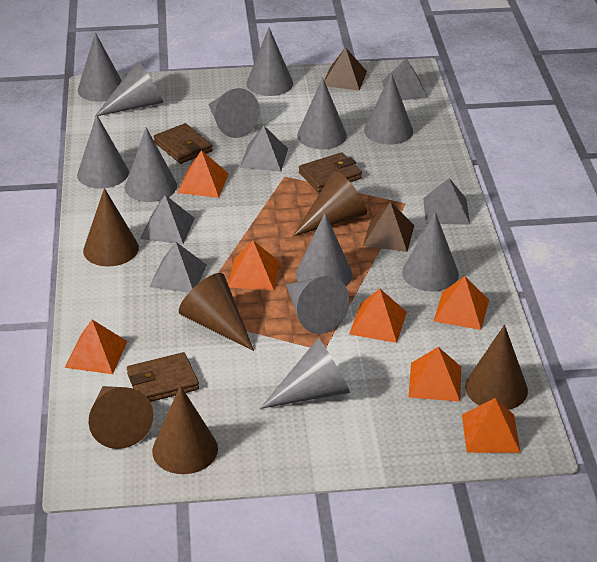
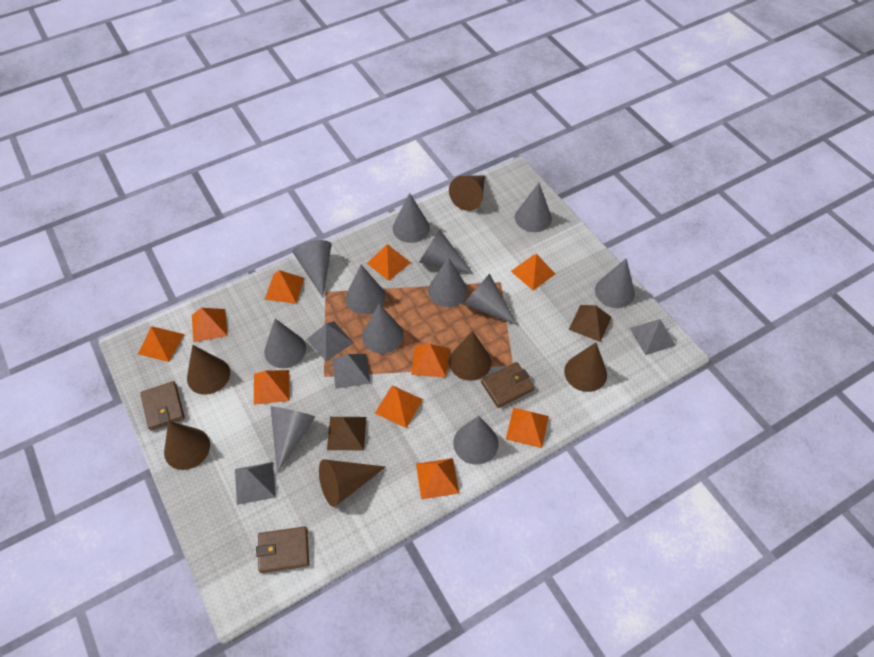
grey pyramid: [140,195,195,244] [149,242,207,293] [240,126,288,172] [382,58,428,100] [423,178,470,224] = 5 -> [235,462,276,505] [307,321,353,361] [332,354,370,389] [630,319,676,355] = 4
orange pyramid: [65,320,128,374] [177,150,229,198] [228,241,280,291] [349,289,407,343] [408,347,461,402] [434,276,489,330] [462,398,521,453] = 7 -> [138,327,184,362] [192,308,228,342] [254,370,290,405] [264,270,304,304] [367,244,411,281] [375,385,423,428] [411,344,449,378] [416,458,460,499] [506,408,549,448] [511,254,555,290] = 10

